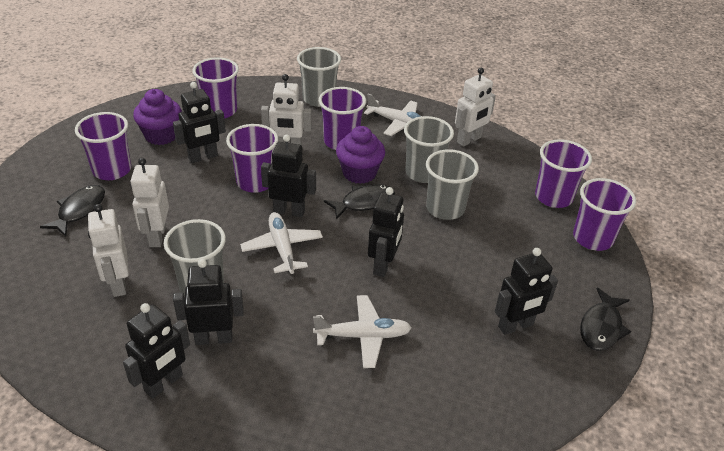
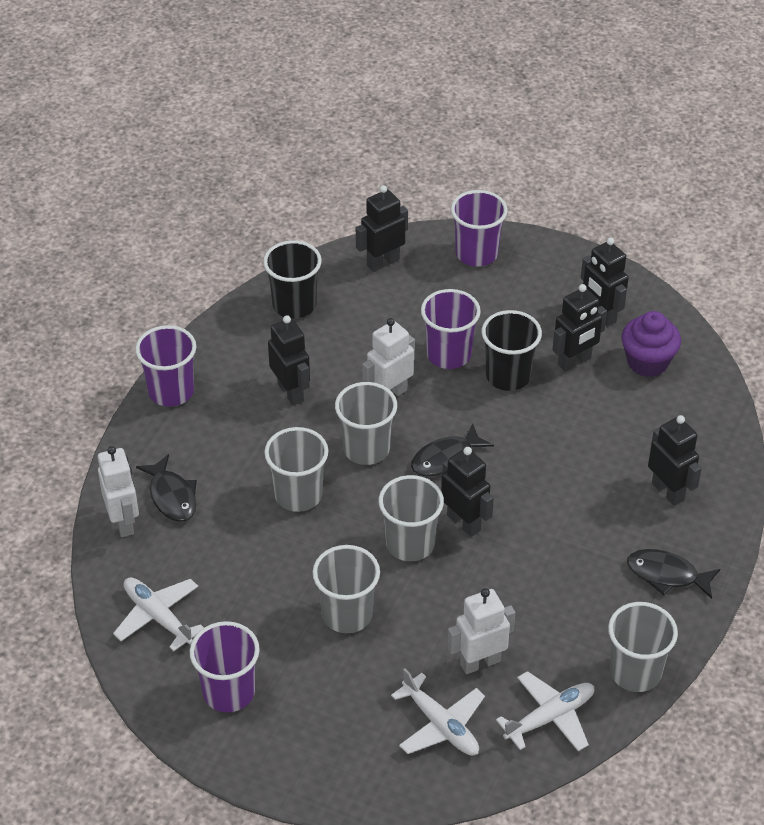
black cup: none = 0 -> [263,240,322,319] [482,310,542,391] = 2
grey cup: [164,219,226,295] [297,47,341,107] [404,116,454,183] [426,149,479,220] = 4 -> [264,427,329,512] [313,545,380,633] [335,382,397,465] [379,475,444,561] [608,602,678,692] = 5
purple cup: [75,112,131,180] [193,57,239,119] [226,124,278,193] [319,87,366,150] [535,139,592,208] [573,178,636,251] = 6 -> [135,325,196,407] [190,621,260,712] [421,289,481,369] [451,190,508,267] = 4
purple cupcake: [133,89,182,145] [336,126,385,184] = 2 -> [621,311,681,377] = 1
white robot: [87,204,129,297] [130,158,169,247] [261,74,312,146] [455,68,496,147] = 4 -> [98,446,139,537] [362,318,415,396] [447,588,515,674] = 3

